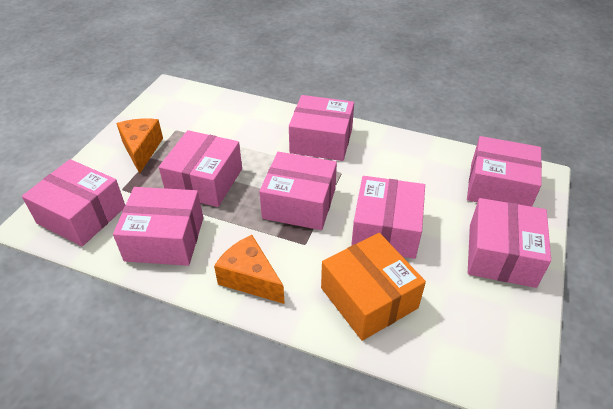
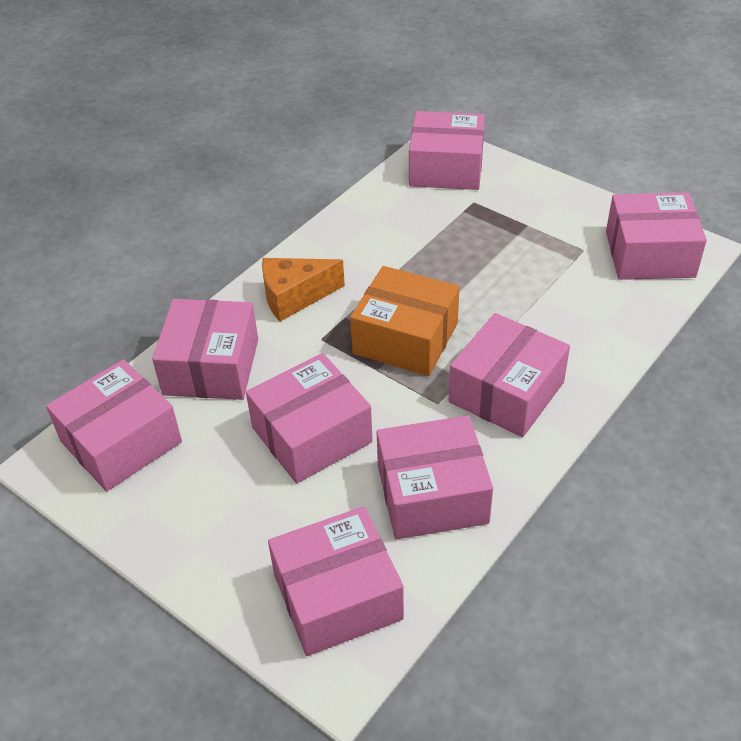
orange cheese: [116,118,163,174] [214,235,285,304] = 2 -> [262,258,345,321] = 1

